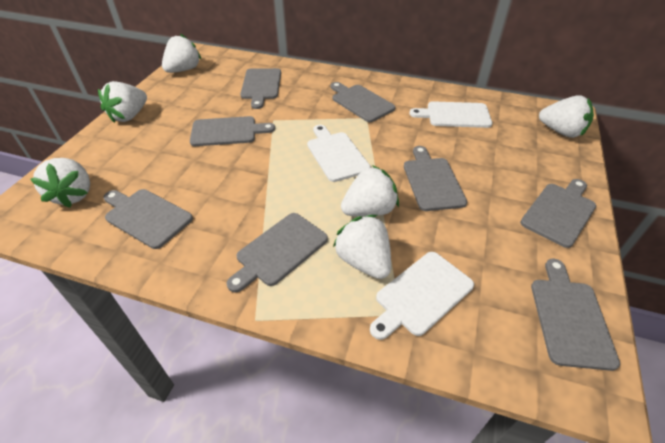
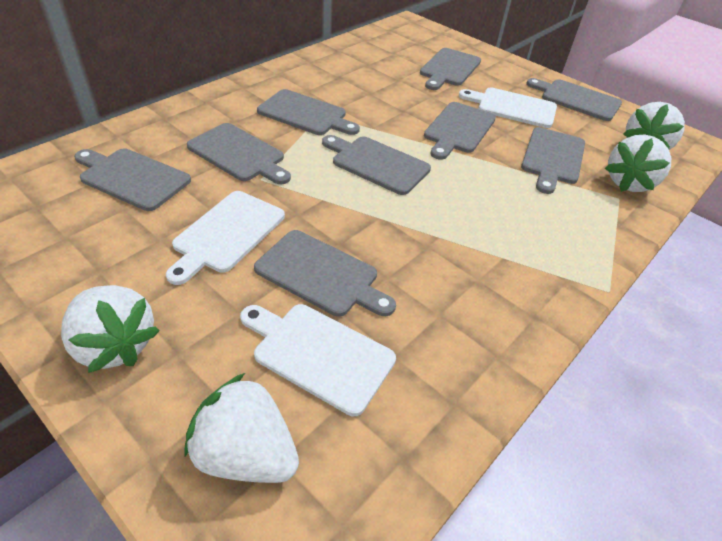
grey cutting board: [104,189,193,249] [190,116,275,146] [227,213,328,293] [240,68,281,109] [331,82,395,122] [404,146,467,211] [520,179,596,248] [531,259,620,371] = 8 -> [74,148,191,211] [187,123,291,184] [254,230,396,317] [257,89,360,135] [322,135,431,195] [420,48,481,90] [424,102,496,160] [521,127,585,194] [526,78,622,121] = 9
white strawberry: [30,158,90,208] [98,81,147,123] [162,34,202,73] [333,215,391,279] [341,165,399,216] [539,95,594,138] = 6 -> [61,285,160,373] [185,373,299,483] [605,135,671,192] [624,102,685,150] = 4

